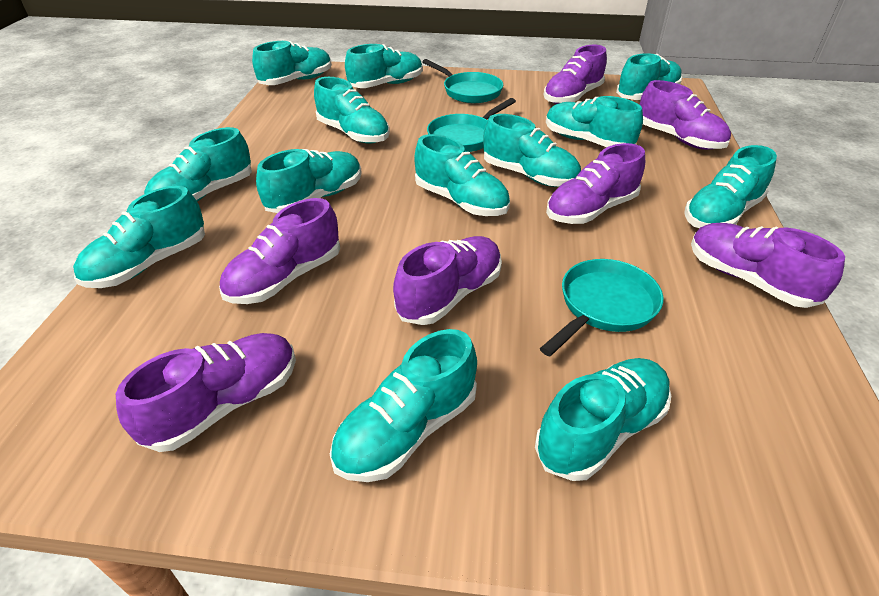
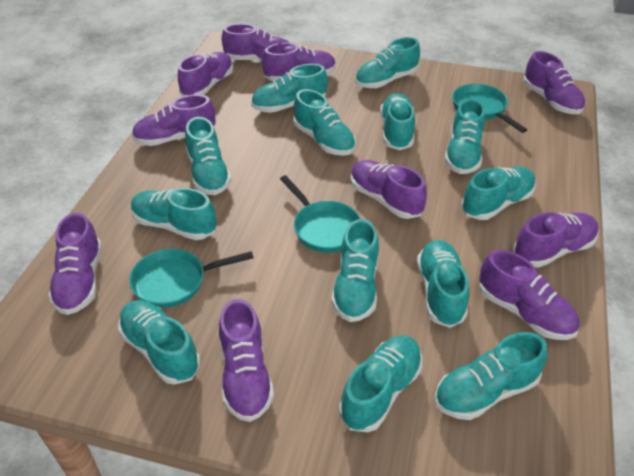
purple shoe: [116,333,296,452] [219,198,340,304] [393,236,502,325] [544,45,607,104] [546,143,645,224] [640,80,731,150] [691,223,845,308] = 7 -> [48,213,102,315] [132,95,216,146] [178,52,233,96] [219,299,274,422] [222,24,290,61] [262,43,336,82] [350,160,427,219] [479,250,580,340] [513,212,599,268] [523,51,585,114] = 10

